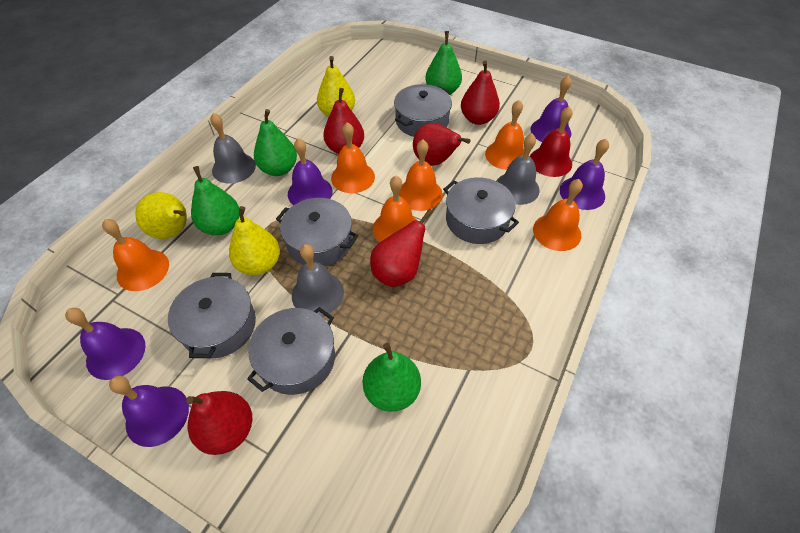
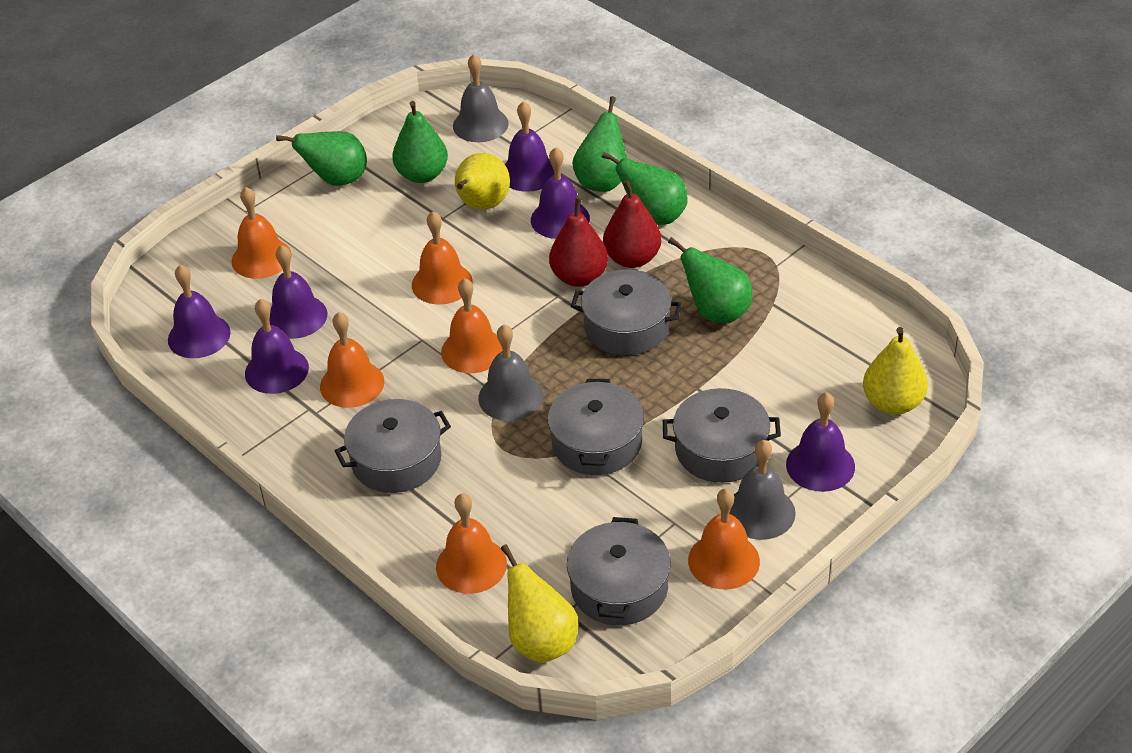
green pear: [191,166,239,235] [254,109,297,176] [363,343,421,412] [425,31,462,95] = 4 -> [276,131,367,186] [392,101,448,183] [572,96,627,192] [602,152,687,225] [668,237,752,323] = 5
purple bell: [65,308,146,380] [109,376,189,447] [288,138,333,205] [531,75,572,142] [560,139,609,210] = 5 -> [168,265,231,358] [245,299,309,394] [270,245,327,339] [505,101,554,192] [531,147,590,239] [786,392,855,492] = 6
red bell: [530,107,572,177] = 1 -> none = 0
red pear: [186,391,252,455] [323,88,364,154] [370,209,433,287] [413,123,470,166] [461,61,500,125] = 5 -> [549,197,608,287] [603,180,661,268] = 2

